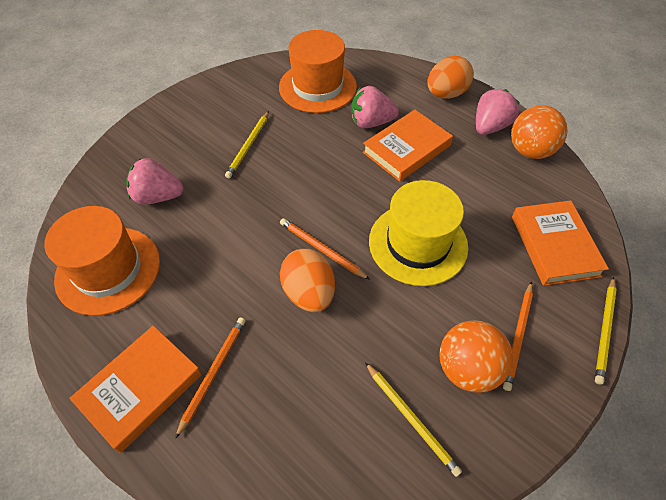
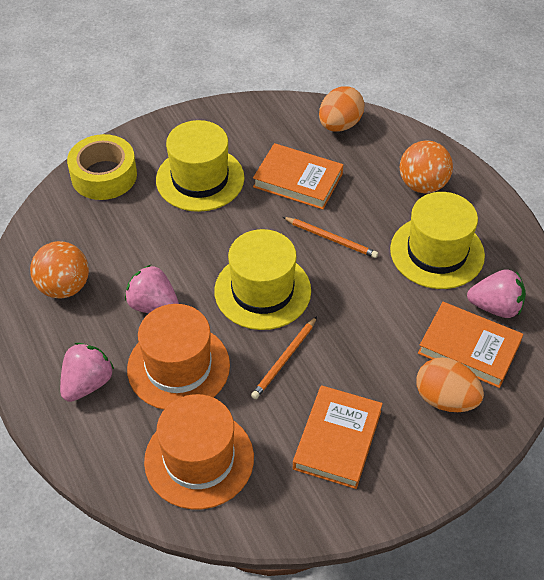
orange pencil: [175,317,246,439] [280,218,370,280] [503,281,533,391] = 3 -> [251,317,317,399] [283,217,378,258] = 2
yellow hat: [369,180,468,286] = 1 -> [156,120,244,212] [214,229,311,330] [390,192,485,289] = 3
yellow pencil: [225,111,269,178] [365,362,462,477] [595,277,617,385] = 3 -> none = 0
yellow tape: none = 0 -> [67,134,137,200] = 1

